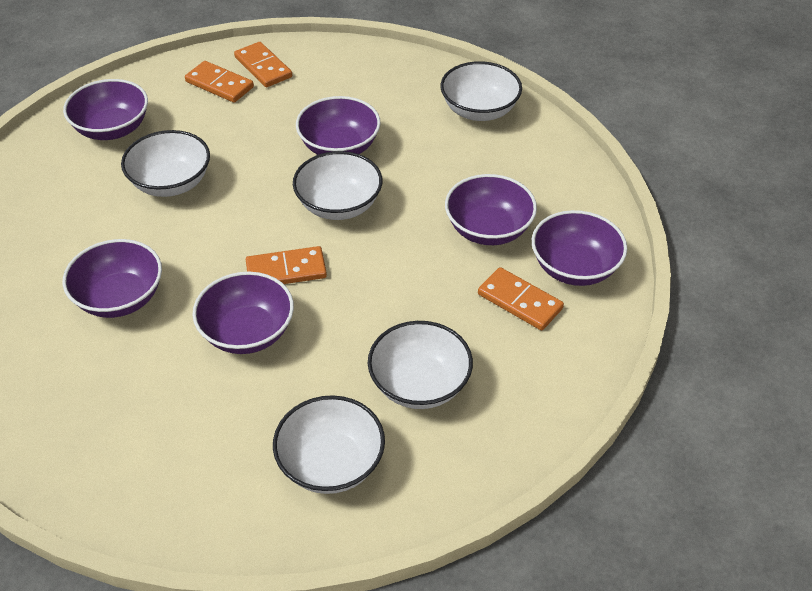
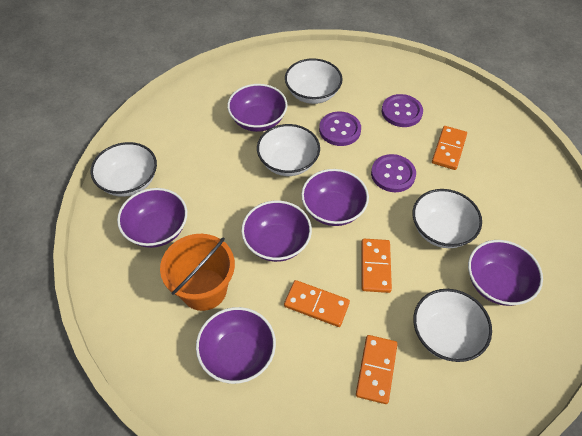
orange bucket: none = 0 -> [160,234,235,311] = 1
purple button: none = 0 -> [319,111,361,146] [371,154,416,192] [382,94,423,127] = 3

